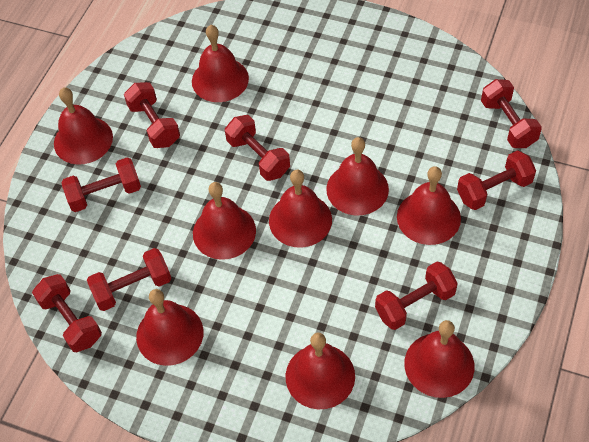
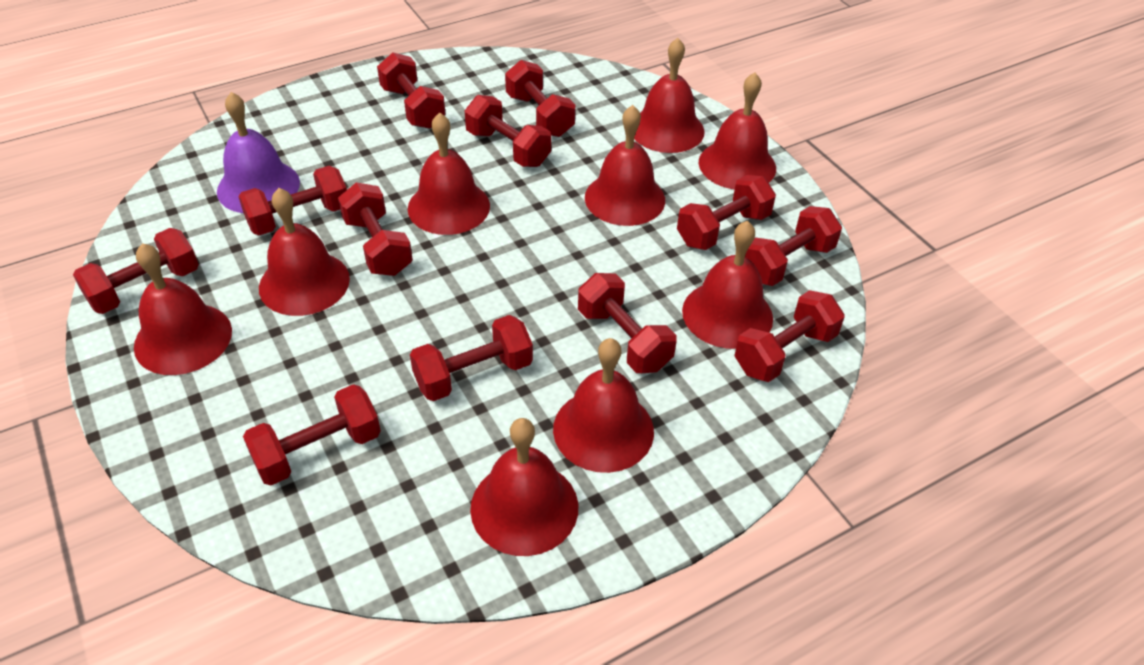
purple bell: none = 0 -> [217,92,300,213] = 1
red dumbbell: [32,274,102,352] [61,157,141,212] [87,248,171,311] [124,82,180,148] [225,115,290,181] [375,262,458,330] [457,150,536,210] [481,79,542,148] = 8 -> [73,228,199,314] [238,166,347,235] [243,384,381,485] [338,182,413,276] [377,52,446,129] [410,315,533,401] [465,95,551,167] [505,60,576,137] [578,273,677,373] [677,175,776,250] [734,290,845,382] [745,206,842,286] = 12

